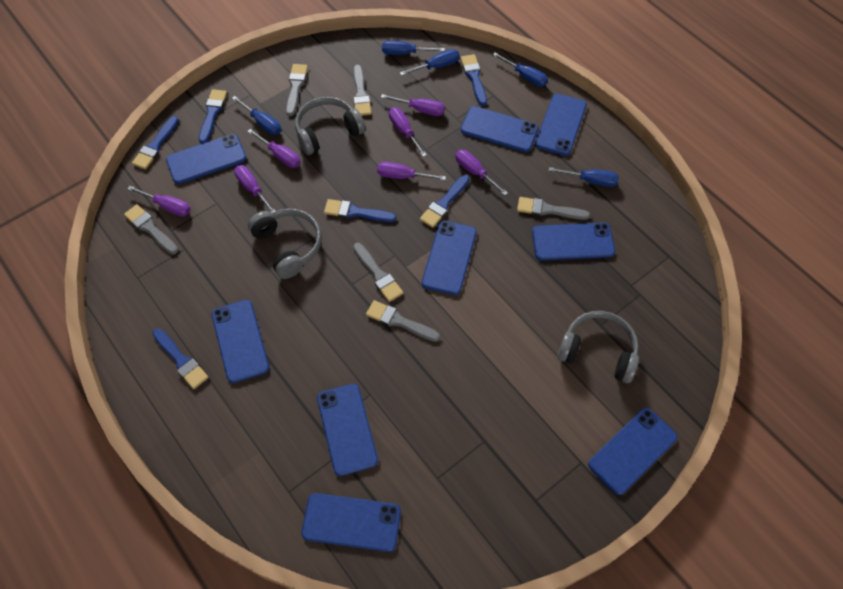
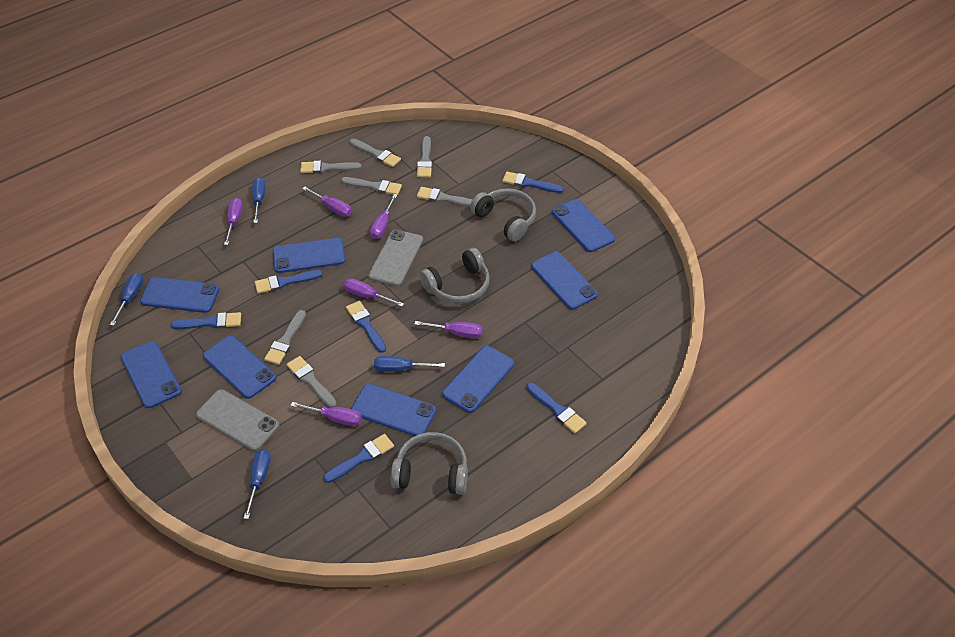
blue phone: [166,134,246,184] [211,300,269,383] [302,493,401,552] [317,384,378,476] [422,221,477,295] [461,106,539,152] [532,223,615,261] [535,94,587,156] [588,408,677,495] = 9 -> [120,341,182,408] [140,277,219,313] [203,336,276,399] [272,238,346,273] [351,383,436,436] [442,346,514,413] [531,251,598,310] [552,199,615,252] = 8
blue screwdriver: [232,96,281,135] [382,41,445,55] [400,49,460,76] [492,52,548,87] [549,167,619,187] = 5 -> [110,273,143,326] [243,449,271,519] [252,178,266,223] [374,356,445,372] = 4
grey brush: [124,204,178,255] [286,64,308,116] [353,65,371,116] [353,243,403,302] [366,300,440,342] [517,197,590,220] = 6 -> [264,310,306,365] [287,356,337,408] [300,161,362,173] [341,177,402,195] [350,139,401,167] [417,136,432,177] [417,187,473,207] = 7
grey phone: none = 0 -> [196,389,279,451] [368,230,423,286] = 2
purple screwdriver: [127,186,191,217] [234,165,275,213] [247,129,301,168] [377,162,446,180] [381,94,445,116] [389,107,427,157] [455,150,508,195] = 7 -> [224,198,243,245] [291,402,362,426] [302,187,352,217] [343,278,404,307] [370,194,397,239] [414,321,483,338] = 6

